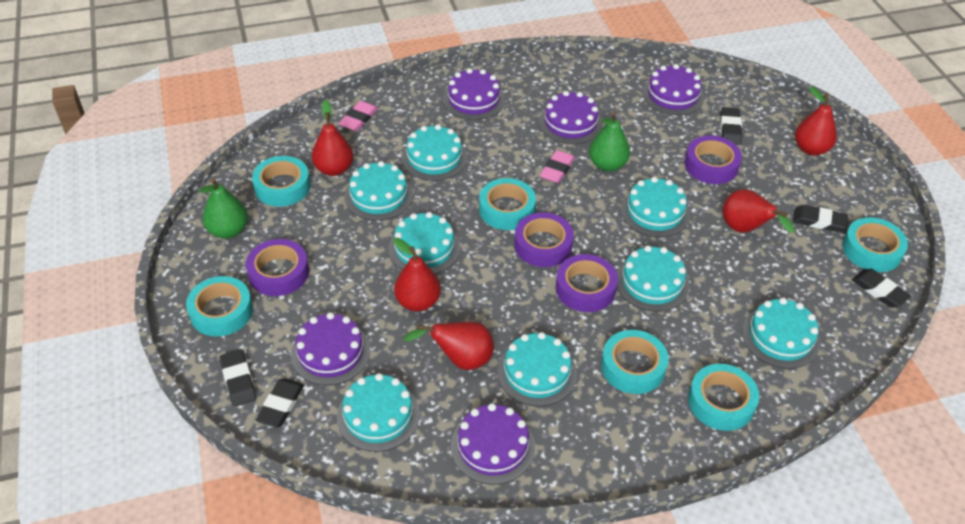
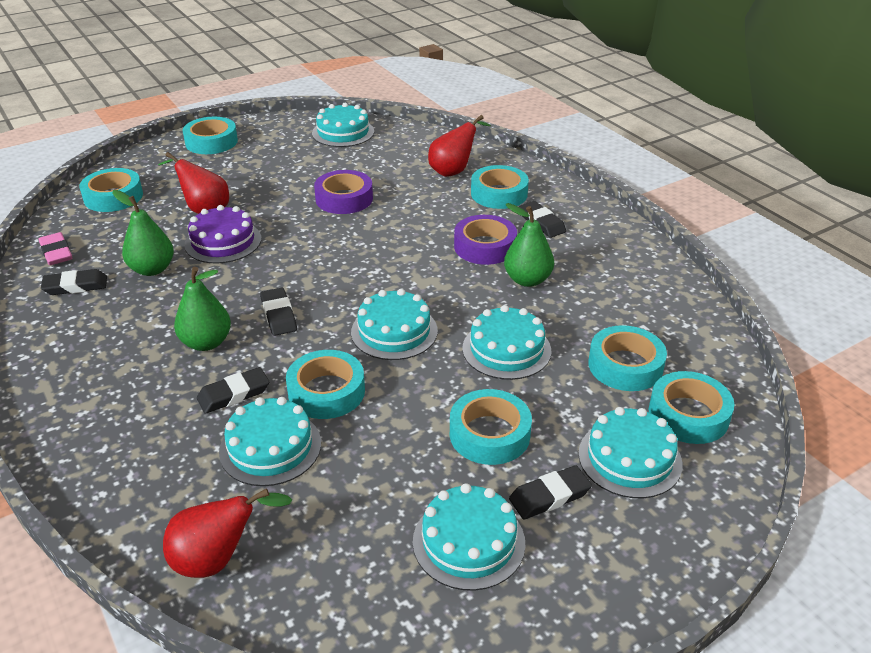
green pear: [199,178,248,239] [589,112,630,172] = 2 -> [113,190,174,276] [174,267,231,351] [504,203,554,287] = 3
pink eraser: [338,101,378,131] [540,150,575,183] = 2 -> [38,232,72,265] = 1
purple cake: [291,312,370,385] [443,68,505,120] [451,403,535,485] [539,91,602,144] [642,64,704,115] = 5 -> [184,205,261,264] = 1
purple tape: [246,239,309,296] [514,212,574,267] [556,254,618,312] [685,136,742,184] = 4 -> [314,170,373,214] [454,215,517,265] = 2
red pear: [312,100,353,176] [393,238,441,311] [403,322,494,370] [722,189,795,233] [795,86,837,156] = 5 -> [158,152,229,214] [163,488,292,578] [428,115,491,177] = 3
turquoise cake: [337,373,420,452] [345,161,413,221] [389,212,460,274] [402,124,467,181] [497,332,577,406] [617,245,690,312] [621,177,690,237] [742,298,820,369] = 8 -> [219,397,321,486] [312,103,374,147] [351,289,438,360] [413,483,526,591] [462,305,552,380] [578,407,682,498] = 6
turquoise tape: [186,276,253,337] [252,156,310,207] [479,178,536,230] [601,330,668,394] [688,364,759,431] [842,217,908,272] = 6 -> [80,168,143,212] [183,117,238,154] [286,350,365,419] [450,389,532,465] [471,165,529,209] [588,325,667,391] [649,371,734,444] = 7

